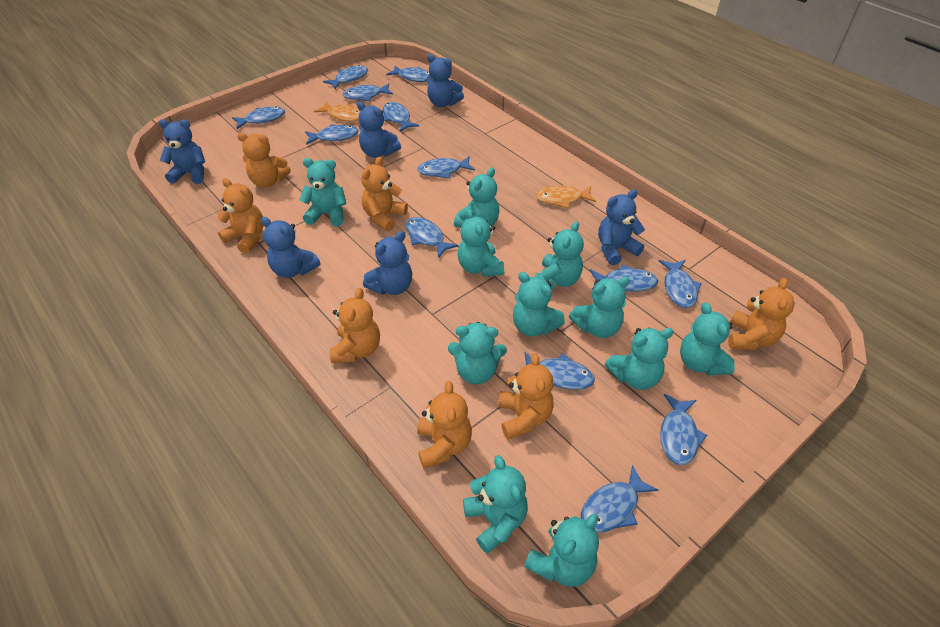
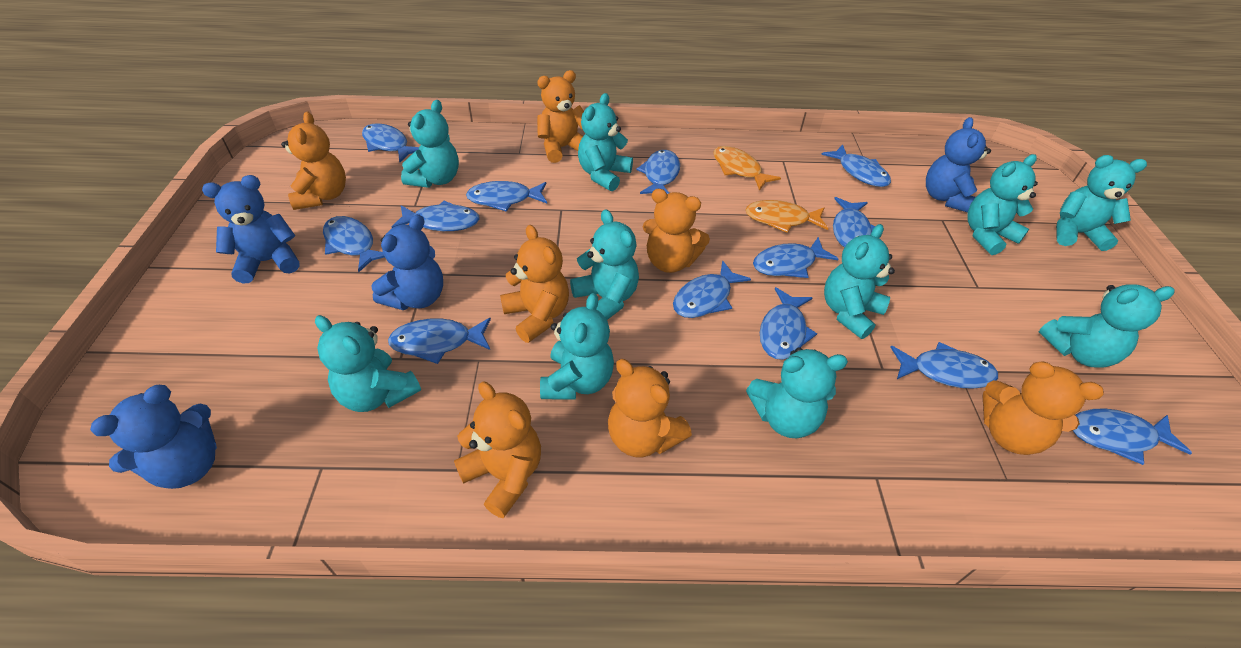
blue teddy bear: [159,119,205,184] [261,217,321,278] [357,101,401,158] [363,231,412,295] [427,54,464,107] [598,190,645,265] = 6 -> [90,385,217,489] [202,175,300,284] [371,214,443,310] [926,117,991,212] = 4
turquoise teddy bear: [299,158,347,227] [448,322,507,384] [454,168,500,228] [458,209,504,277] [463,455,528,554] [513,272,565,336] [524,514,599,587] [535,221,584,289] [569,277,630,338] [605,328,674,390] [680,302,735,376] = 11 -> [315,315,421,412] [401,100,459,188] [540,293,614,400] [570,209,639,320] [578,93,633,191] [746,348,848,438] [824,224,895,339] [967,154,1038,255] [1039,284,1174,368] [1056,155,1147,251] = 10

